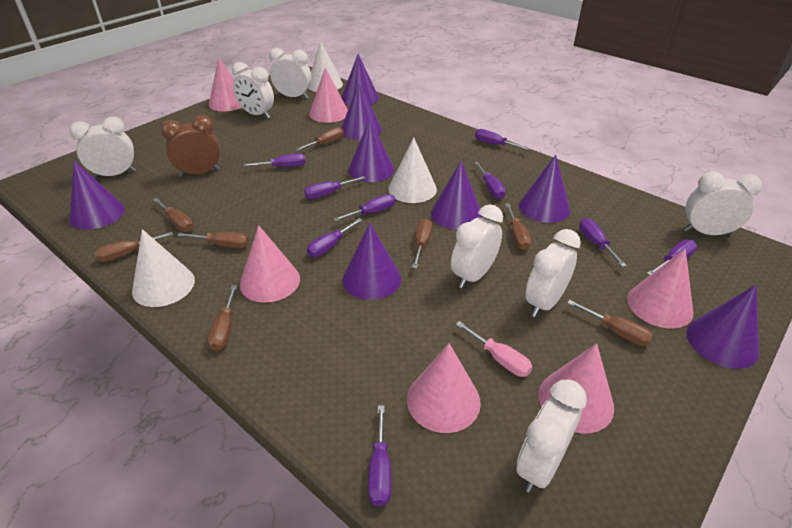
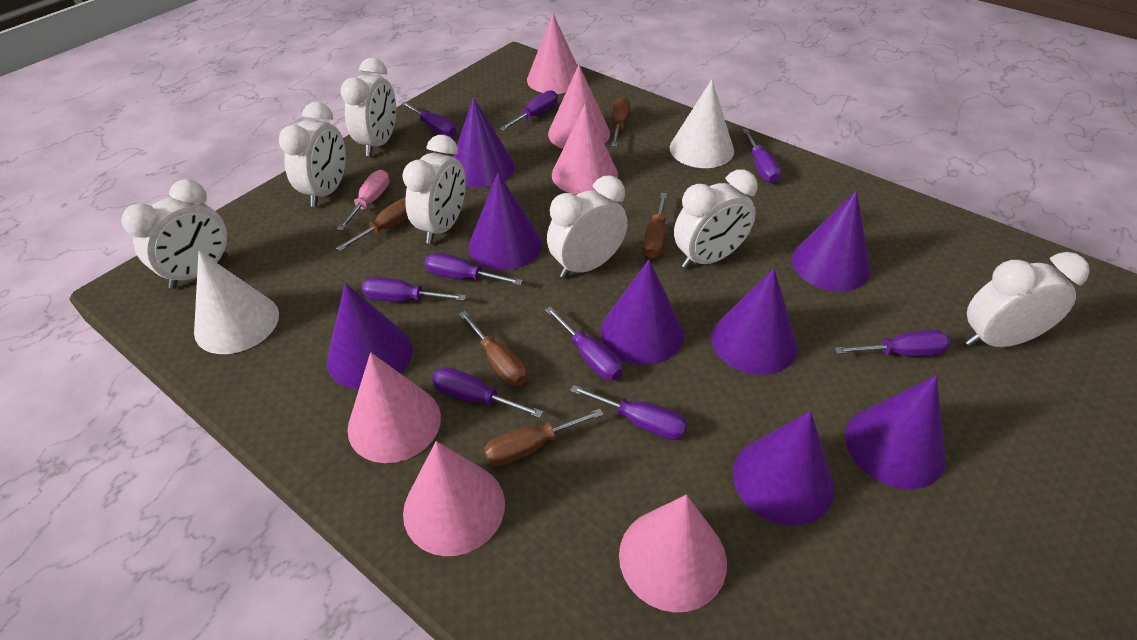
brown clock: [161,115,220,177] = 1 -> none = 0
brown screwdriver: [94,232,173,262] [153,198,194,232] [177,232,249,248] [208,285,237,351] [295,127,344,151] [412,219,433,269] [505,204,531,250] [567,300,653,346] = 8 -> [336,198,408,251] [459,311,527,387] [484,408,604,466] [611,97,630,147] [643,193,667,258] = 5
white cone: [132,229,195,307] [308,42,343,92] [388,137,437,203] = 3 -> [194,251,279,354] [670,79,734,168] = 2

